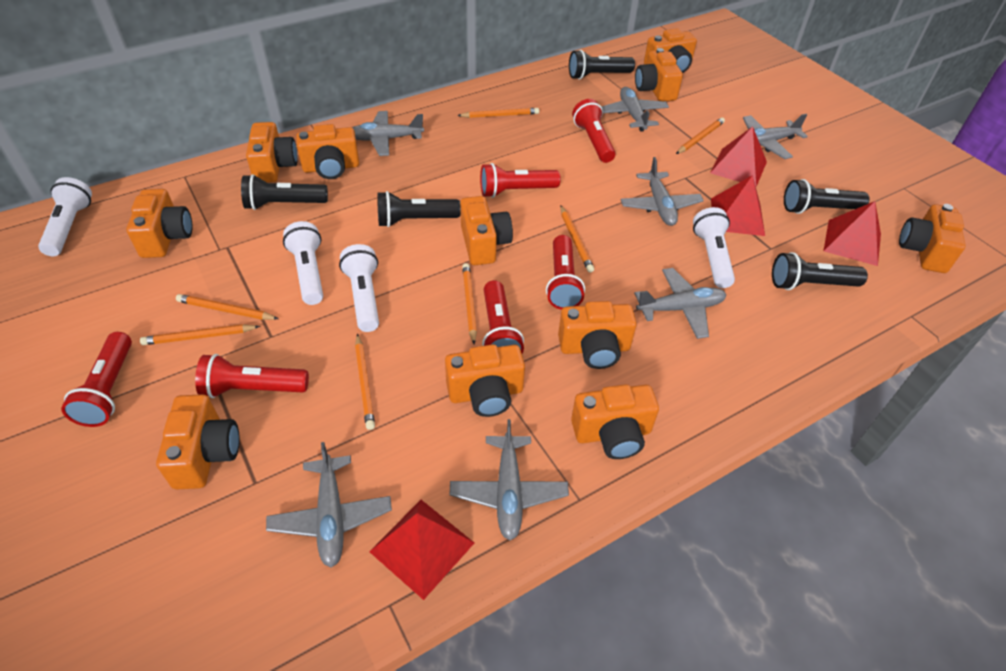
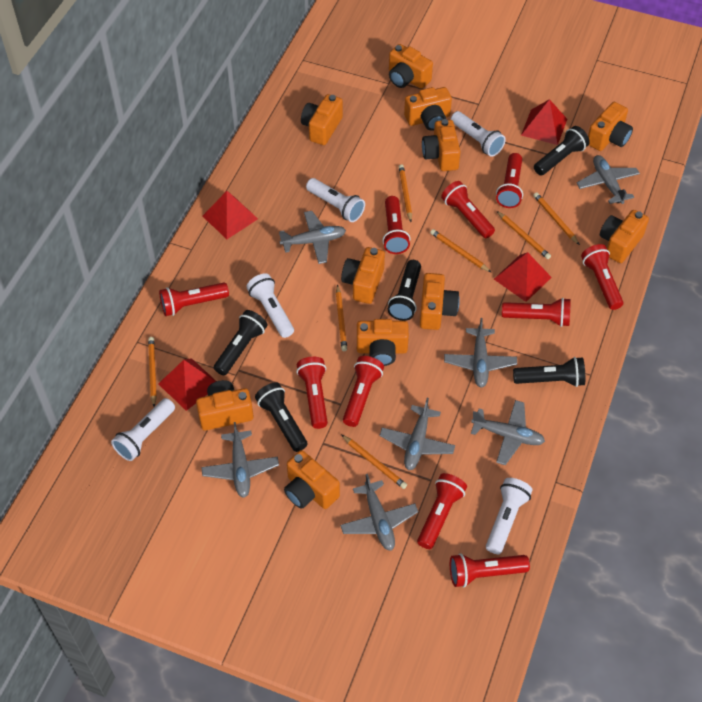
red flashlight: [61,332,132,427] [195,354,309,398] [480,163,561,198] [482,280,524,353] [546,235,585,310] [572,99,616,163] = 6 -> [159,282,229,316] [296,357,328,429] [343,356,384,427] [382,196,410,254] [417,473,467,549] [441,181,495,238] [450,553,530,587] [496,153,523,208] [502,298,570,327] [581,244,623,310] = 10
white flashlight: [38,177,92,256] [283,221,323,305] [339,244,379,332] [693,207,735,288] = 4 -> [111,398,175,461] [247,273,294,338] [306,178,365,222] [451,111,506,157] [486,478,532,554] = 5

